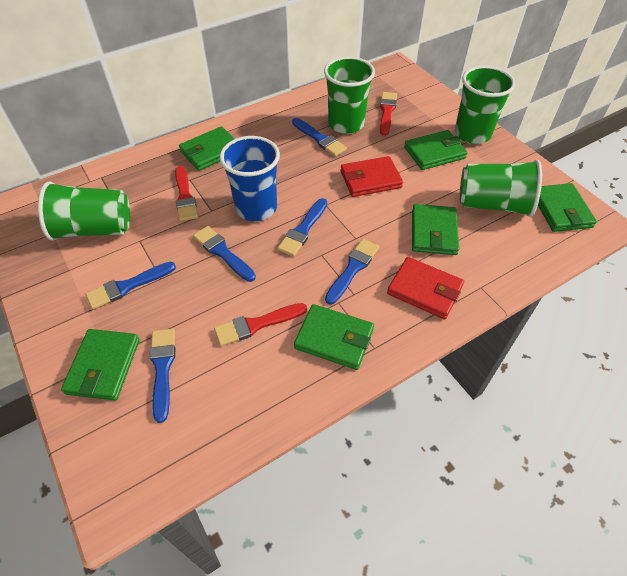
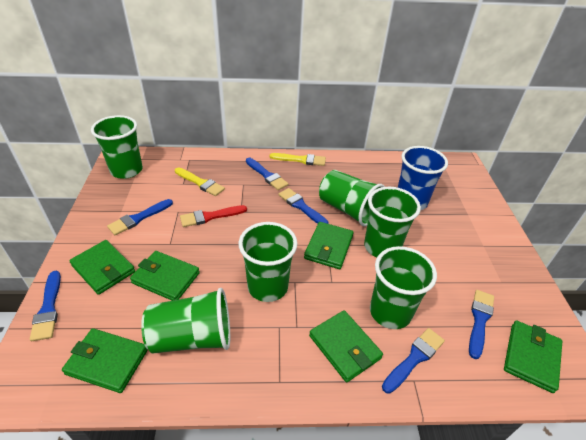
green cup: [38,182,130,241] [324,57,375,134] [455,66,515,144] [459,160,542,217] = 4 -> [91,115,143,179] [141,288,230,353] [239,222,297,302] [319,170,385,226] [364,187,421,257] [370,246,437,329] = 6
red brush: [175,166,198,221] [214,303,307,346] [380,92,397,136] = 3 -> [180,205,247,227] = 1
red wallet: [340,156,403,197] [387,257,464,319] = 2 -> none = 0
yellow brush: none = 0 -> [175,167,225,196] [270,153,326,166] = 2

